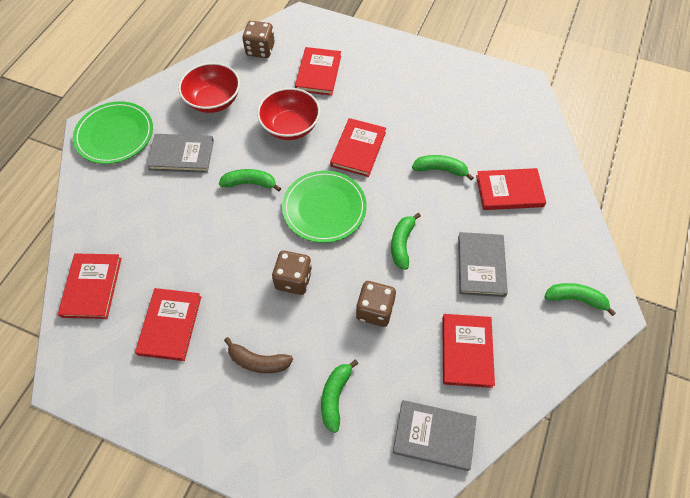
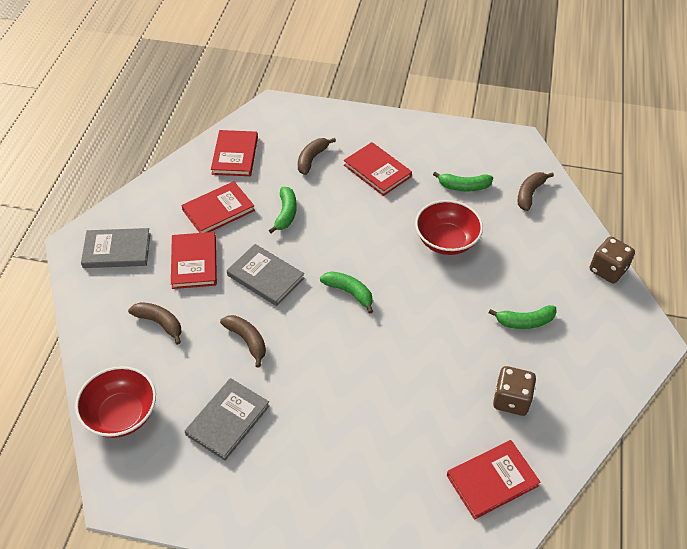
brown banana: [224,337,293,373] = 1 -> [128,302,182,345] [220,315,266,367] [298,138,336,175] [517,172,554,211] = 4
brown dice: [242,21,275,58] [272,251,312,295] [356,281,396,327] = 3 -> [493,366,536,416] [590,237,635,284] = 2
green banana: [219,169,281,191] [321,360,359,433] [391,213,421,270] [412,155,474,180] [544,283,616,316] = 5 -> [269,187,297,233] [320,271,373,314] [433,172,493,191] [489,305,557,329] = 4
green plate: [73,101,153,164] [282,171,367,243] = 2 -> none = 0
red book: [58,254,122,319] [135,288,201,361] [295,47,341,96] [330,118,386,177] [442,314,495,388] [476,168,546,210] = 6 -> [171,232,217,289] [181,181,255,233] [211,130,258,176] [344,142,412,196] [447,440,541,520] = 5

